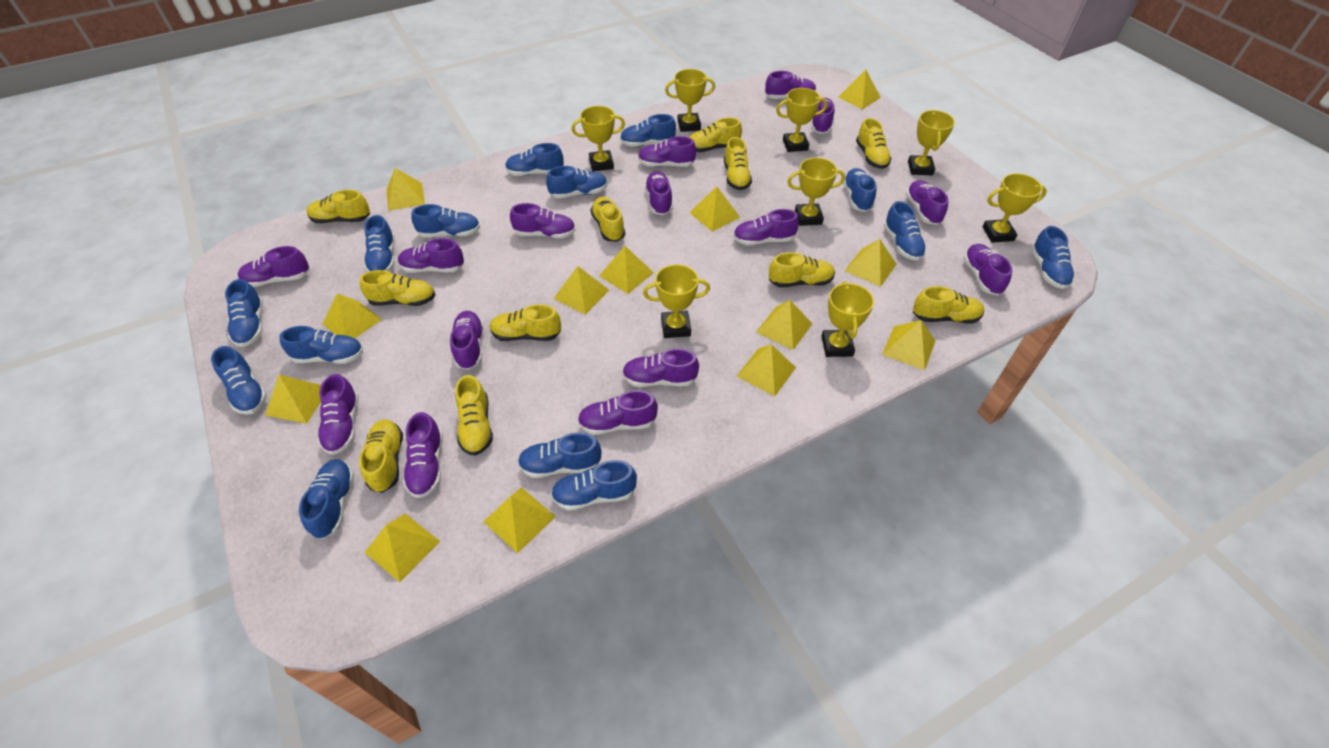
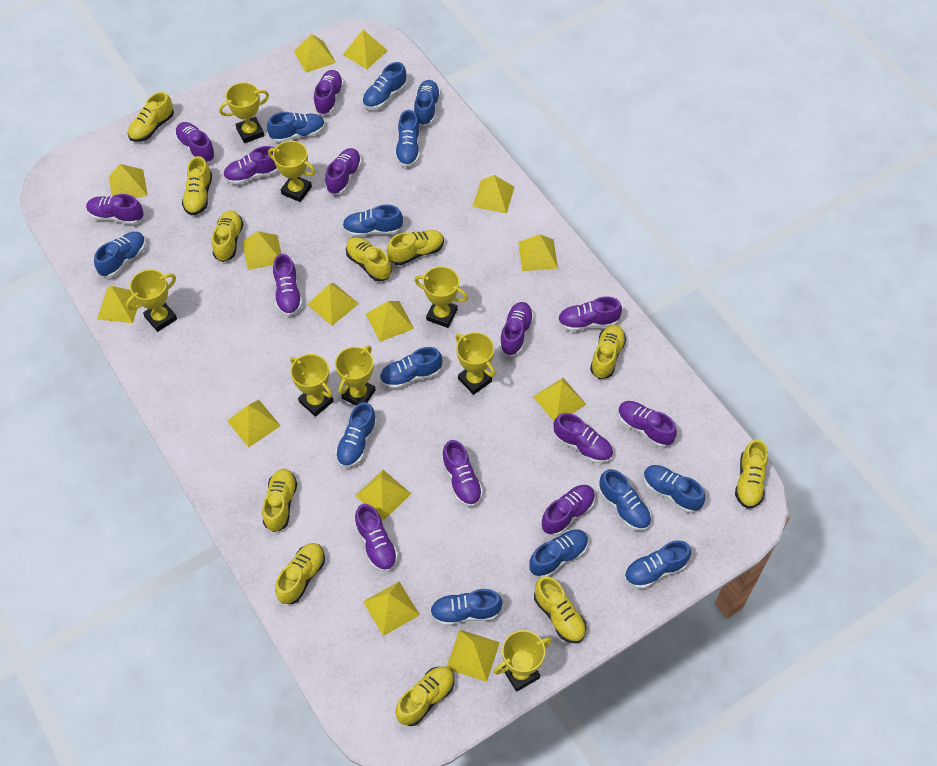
blue shoe: [211,346,267,415] [225,279,263,347] [279,326,363,364] [299,459,354,539] [364,215,395,272] [411,204,480,237] [505,143,564,176] [518,432,601,478] [546,166,608,199] [551,460,637,511] [620,114,676,147] [843,168,876,212] [884,201,927,261] [1031,226,1075,289] = 14 -> [94,232,146,277] [267,112,325,143] [335,402,377,468] [342,205,403,237] [362,62,407,110] [380,347,442,389] [395,110,420,167] [414,80,440,126] [430,589,502,626] [529,529,588,578] [599,469,652,531] [624,540,691,589] [643,465,705,513] = 13
purple shoe: [238,246,310,287] [318,374,359,455] [398,238,464,273] [403,412,443,498] [450,311,484,370] [510,203,576,238] [578,390,658,435] [622,348,699,387] [638,136,696,167] [644,171,673,215] [733,209,799,246] [765,71,816,99] [811,98,835,134] [906,180,949,225] [963,244,1012,295] = 15 -> [86,194,144,225] [175,122,216,163] [223,146,279,185] [273,254,302,316] [314,70,344,115] [325,148,362,195] [355,504,398,572] [442,440,483,507] [499,302,534,356] [541,485,595,536] [553,413,613,464] [558,297,622,331] [618,401,677,447] = 13
yellow pyramid: [265,374,321,424] [322,293,382,338] [364,514,440,582] [387,168,425,211] [483,487,556,553] [553,266,609,315] [599,246,654,294] [689,186,740,232] [737,344,796,396] [756,300,812,350] [838,70,881,109] [845,239,897,287] [882,320,935,370] = 13 -> [97,286,139,323] [109,164,148,198] [227,400,281,447] [242,231,281,270] [294,34,336,73] [307,283,359,326] [343,30,388,69] [355,470,411,521] [363,582,420,636] [366,301,414,342] [447,630,500,682] [473,175,514,214] [518,234,558,271] [533,378,586,421] = 14

